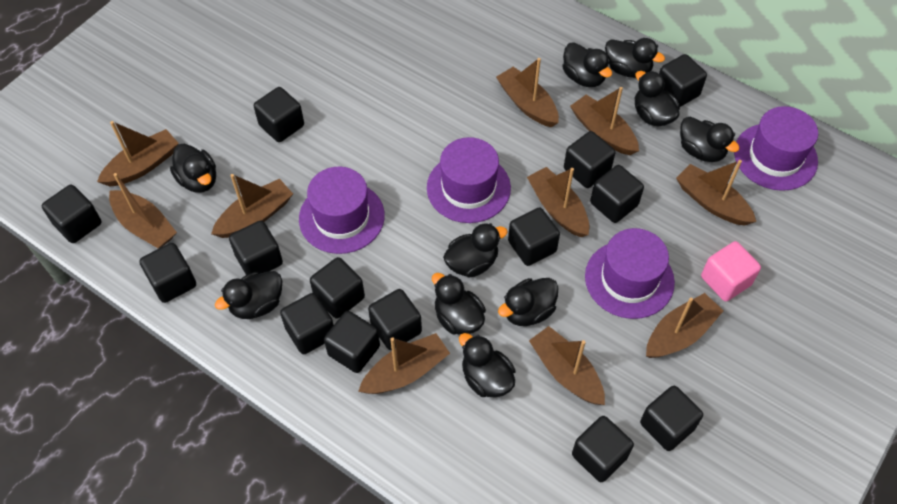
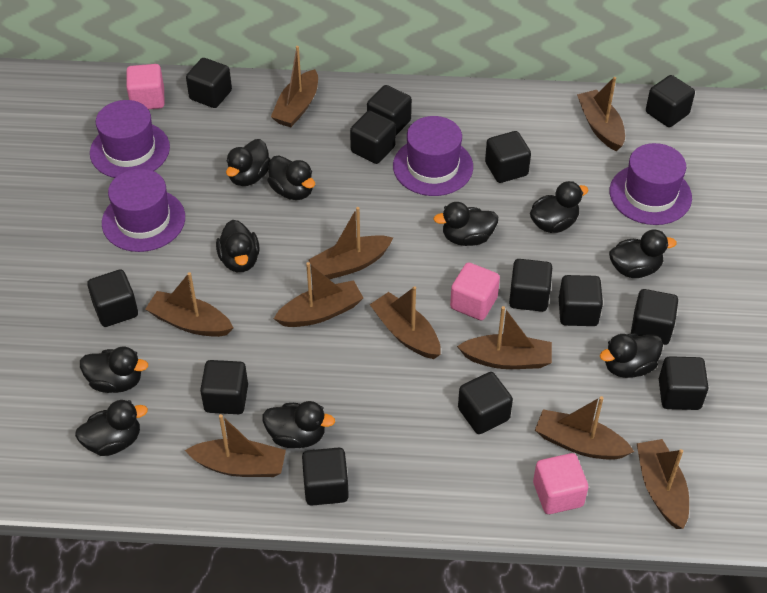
black cube: [42,185,102,243] [139,243,196,303] [229,220,283,275] [254,87,304,142] [280,293,334,354] [310,257,365,319] [324,311,380,373] [368,289,422,350] [508,208,560,266] [564,131,615,188] [572,416,634,482] [590,165,644,223] [640,386,703,451] [659,54,707,107] = 14 -> [87,269,138,327] [186,58,232,108] [200,360,248,414] [302,448,349,506] [350,111,396,164] [367,85,412,135] [458,372,513,434] [485,131,531,183] [509,259,552,312] [559,275,603,326] [631,289,678,345] [646,75,695,127] [659,356,709,410] = 13
pink cube: [701,241,761,301] = 1 -> [127,64,165,109] [450,262,500,320] [533,453,588,514] = 3

